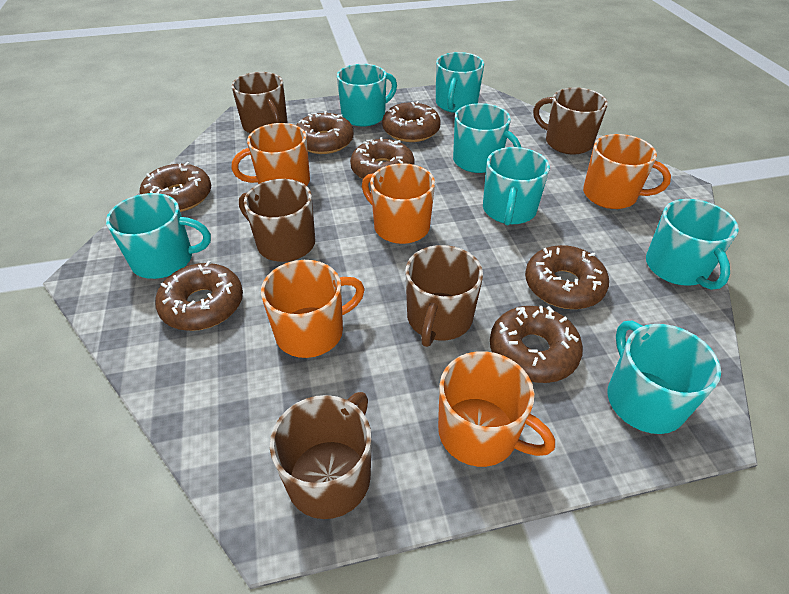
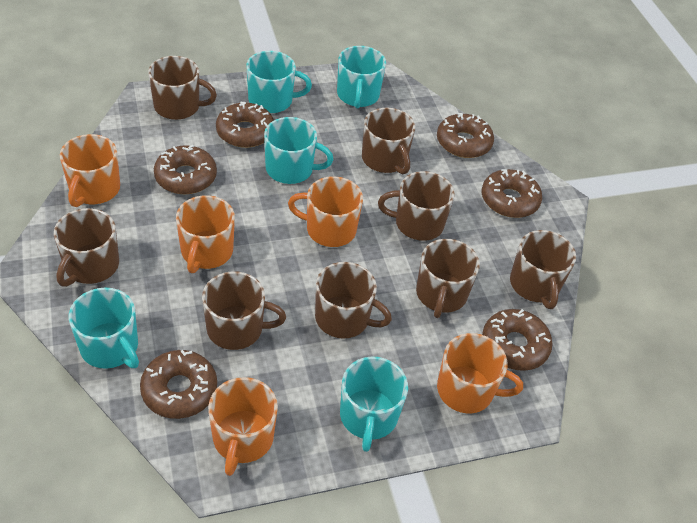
brown donut: [140,162,211,212] [155,261,243,331] [296,111,354,154] [350,137,415,179] [382,101,441,142] [490,306,583,383] [525,245,609,309] = 7 -> [140,350,217,419] [154,145,217,194] [216,102,274,148] [437,113,494,158] [482,169,542,218] [482,309,553,371] = 6
brown mug: [231,72,287,133] [239,179,315,262] [270,392,372,519] [405,245,483,347] [533,87,608,154] = 5 -> [54,208,119,287] [148,56,217,120] [202,271,286,350] [315,262,392,339] [362,108,415,174] [378,171,455,241] [416,239,480,318] [510,230,576,309] = 8
turquoise mug: [106,193,211,279] [337,64,397,126] [436,52,484,113] [453,103,521,173] [483,147,550,225] [607,321,721,434] [646,199,739,290] = 7 -> [69,288,139,369] [246,51,312,113] [264,117,333,184] [337,46,386,109] [340,357,408,452] = 5

